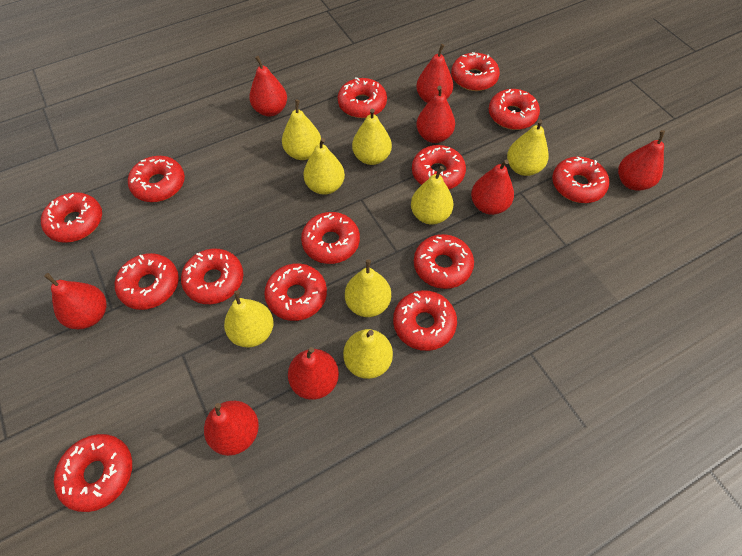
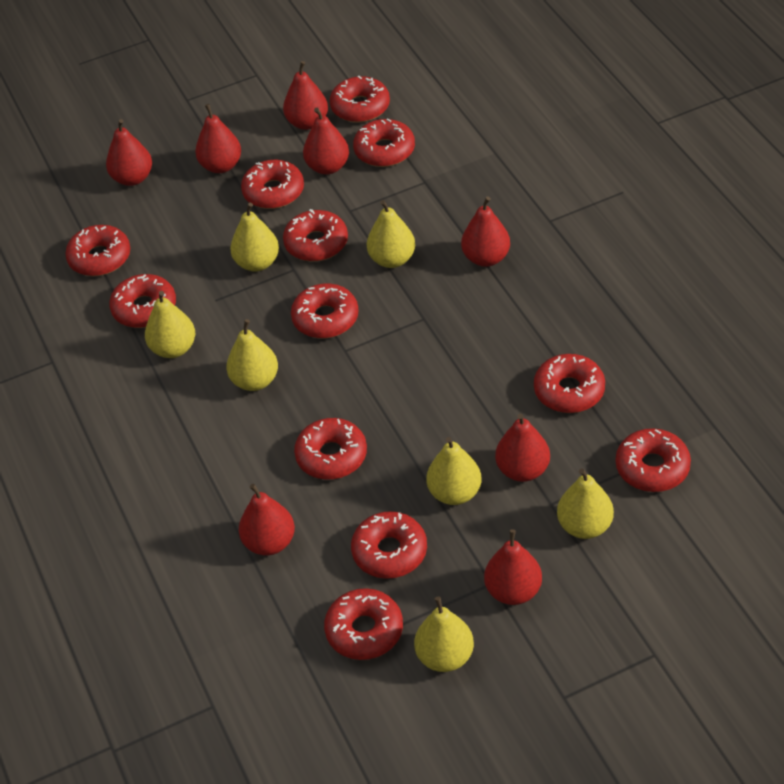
red donut: [41,192,102,243] [54,434,132,512] [115,253,179,310] [128,156,185,202] [181,249,243,304] [264,263,327,321] [301,212,360,264] [338,77,387,118] [393,290,457,351] [412,145,466,189] [414,234,474,289] [451,52,500,91] [489,89,540,130] [552,156,609,203] = 14 -> [65,225,130,276] [109,274,176,328] [241,160,304,209] [283,209,348,261] [291,284,359,338] [294,418,367,480] [324,588,403,660] [330,76,390,123] [351,511,427,579] [353,119,415,167] [534,354,605,413] [616,428,691,492] = 12
yellow pear: [224,291,274,348] [282,100,321,160] [303,138,345,195] [343,329,393,379] [345,259,391,317] [352,109,392,165] [411,166,454,225] [507,119,549,176] = 8 -> [145,291,195,358] [226,319,278,391] [230,203,279,272] [367,200,415,268] [414,596,474,672] [426,437,482,505] [557,468,614,539] = 7

